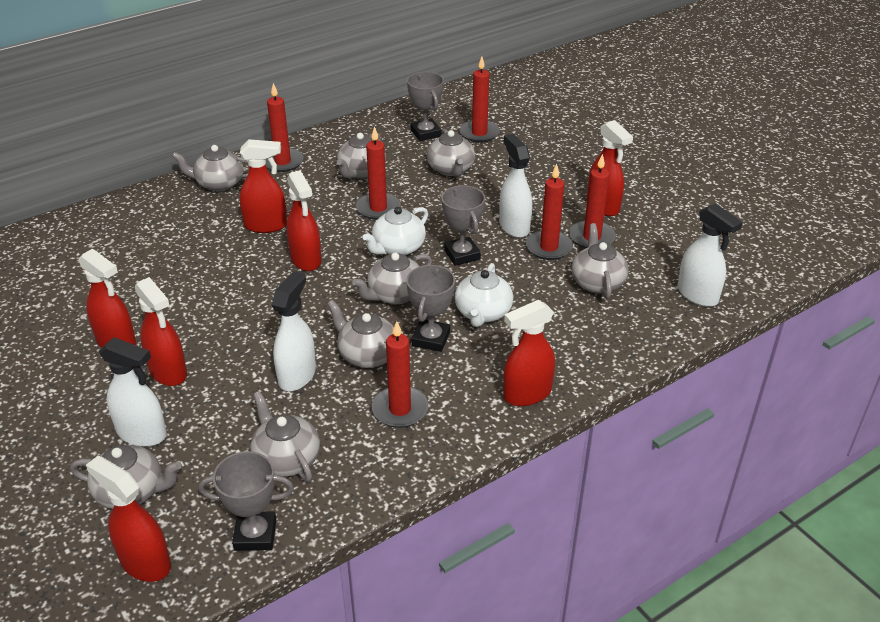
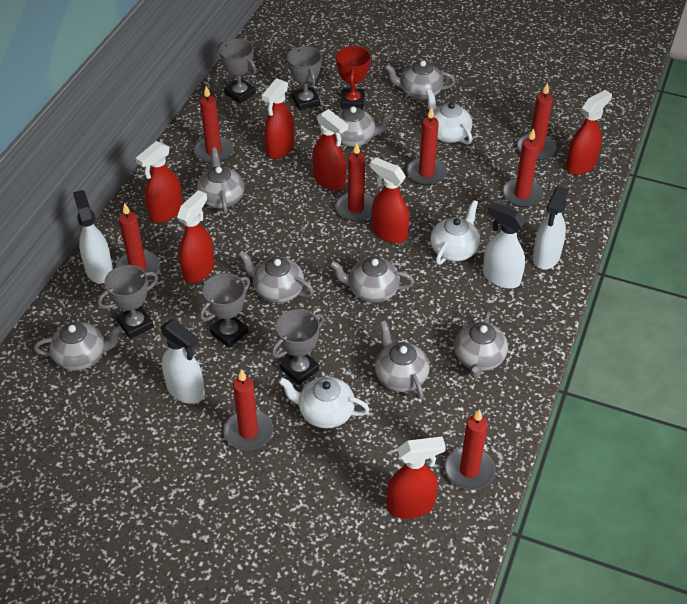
grey trophy: [199,451,294,551] [406,265,455,352] [407,72,444,141] [441,185,485,266] = 4 -> [97,265,158,339] [200,273,250,348] [218,39,256,104] [271,309,324,385] [287,46,322,111] = 5
red candle: [266,83,303,172] [356,126,401,220] [372,321,428,428] [460,57,500,143] [526,164,573,260] [569,154,616,248] = 6 -> [116,202,160,280] [194,86,233,163] [224,369,273,450] [335,143,374,222] [407,107,447,185] [444,409,496,490] [502,128,543,207] [517,83,556,161] = 8
red trophy: none = 0 -> [336,46,371,109] = 1
white teapot: [362,207,428,255] [455,263,513,327] = 2 -> [279,377,370,429] [426,89,472,145] [430,200,480,265] = 3

